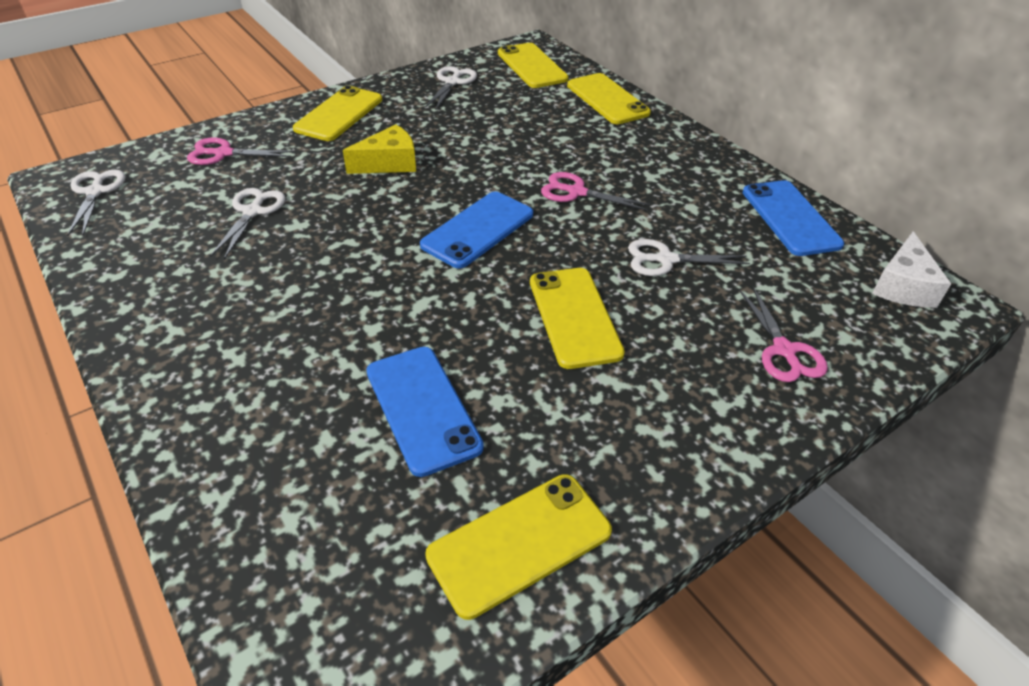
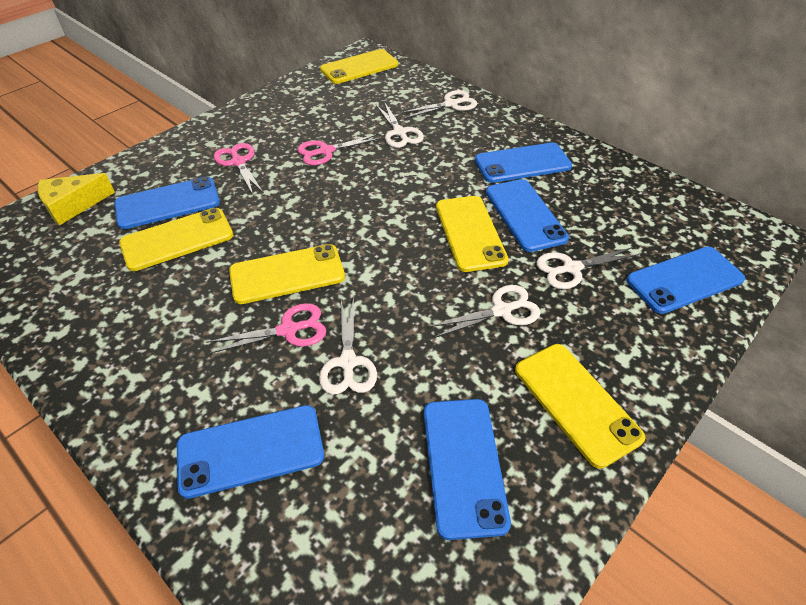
blue phone: [366,347,484,477] [420,191,533,269] [743,180,844,256] = 3 -> [114,177,220,229] [177,405,324,499] [424,399,511,540] [475,143,572,183] [486,179,569,252] [626,247,745,314] = 6
white cheese: [872,231,951,308] = 1 -> none = 0
white scissors: [67,170,125,236] [210,188,285,260] [425,66,477,109] [628,239,750,276] = 4 -> [319,298,377,395] [376,102,424,148] [401,90,477,118] [428,285,541,338] [536,247,639,289] = 5

